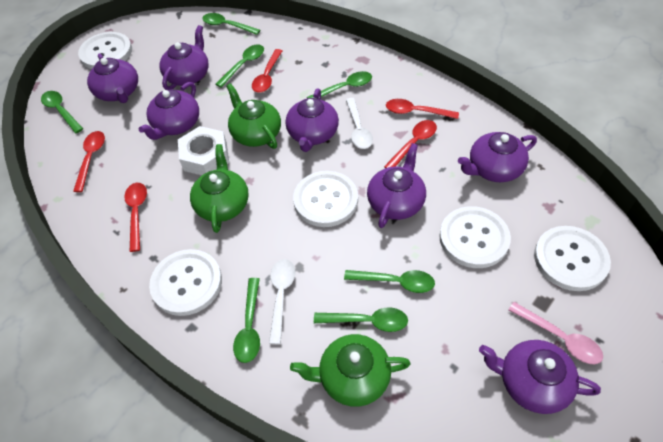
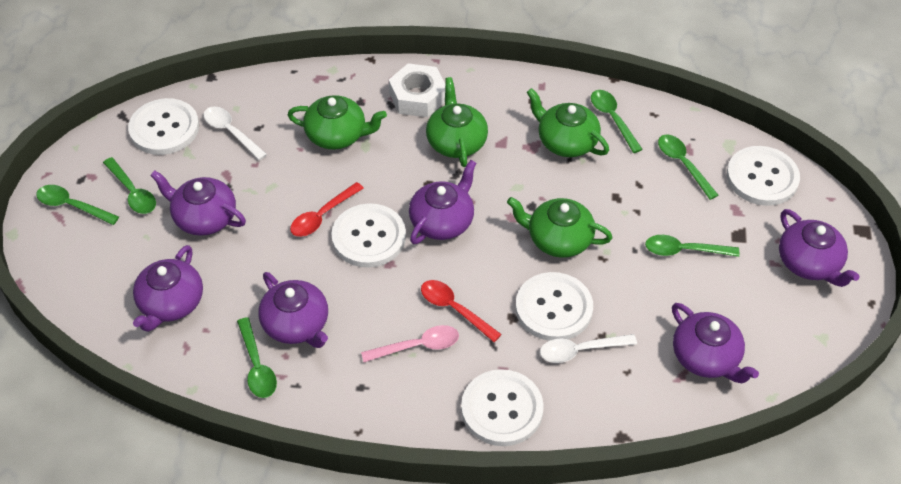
green spoon: [41,91,83,133] [202,13,260,35] [216,45,264,88] [233,278,260,363] [307,71,372,99] [314,307,408,332] [344,270,435,293] = 7 -> [36,185,119,225] [103,157,156,214] [237,317,277,398] [591,90,643,153] [645,235,739,257] [658,134,718,200] = 6
green teapot: [190,144,249,233] [226,83,281,149] [290,334,410,407] = 3 -> [288,95,387,150] [426,77,488,167] [507,197,612,258] [526,88,609,157] = 4
purple teapot: [87,53,138,103] [139,82,199,140] [160,25,209,90] [286,88,339,152] [367,143,426,228] [458,132,537,182] [479,340,601,414] = 7 -> [133,245,203,332] [150,170,246,236] [258,272,328,348] [409,160,476,244] [672,303,759,383] [779,209,860,287] = 6
red spoon: [73,131,105,192] [124,183,147,252] [252,49,282,93] [384,120,437,168] [386,99,459,119] = 5 -> [290,182,364,237] [421,280,502,342] = 2

